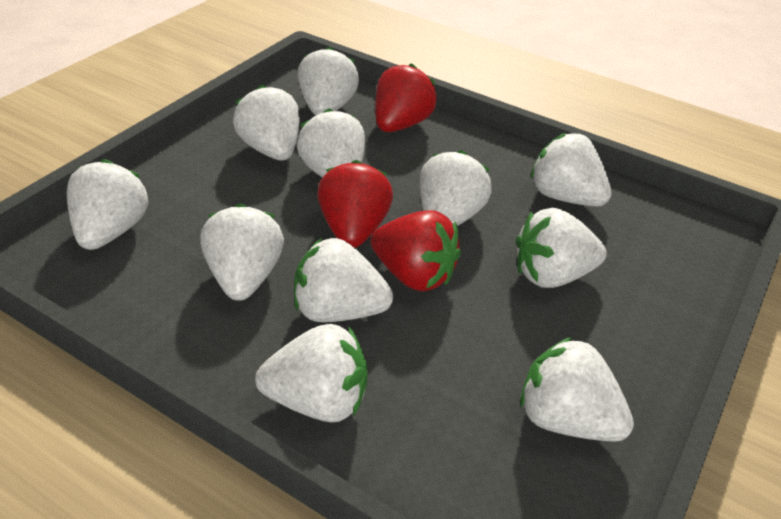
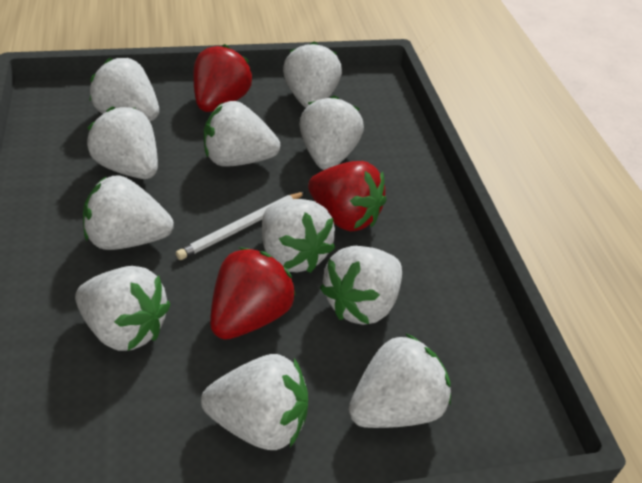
white pencil: none = 0 -> [176,192,305,260] = 1

